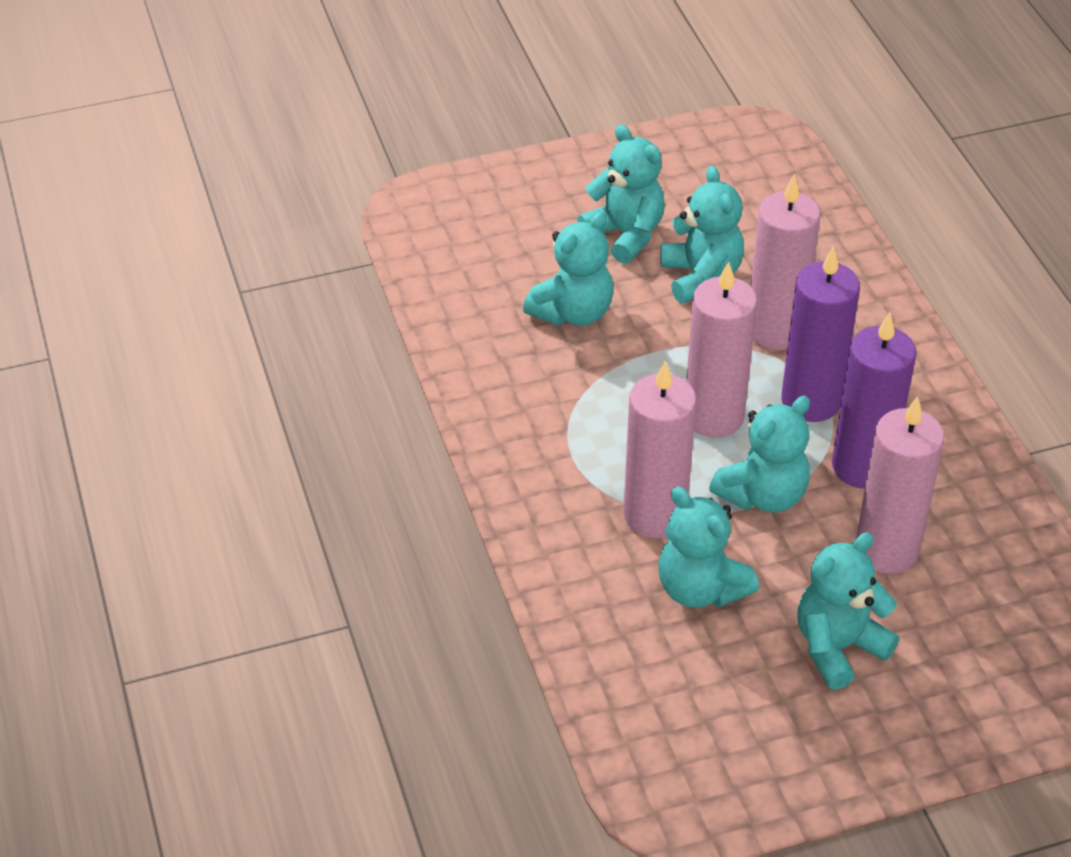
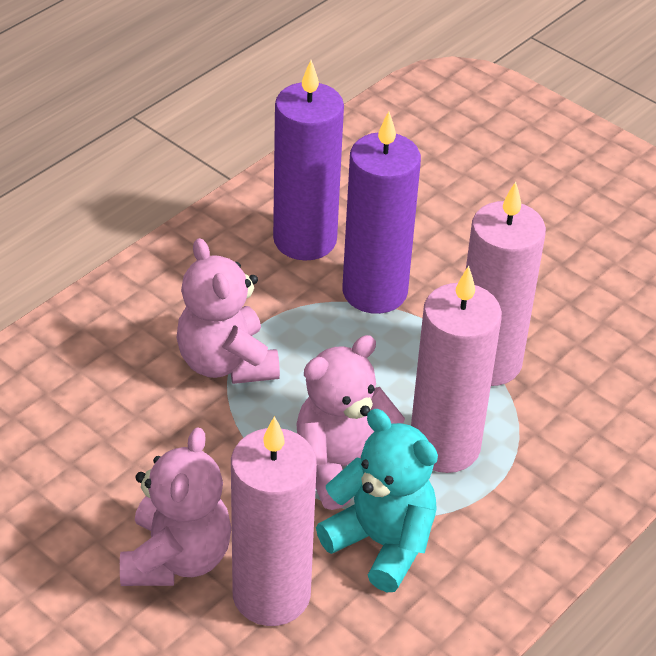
pink candle: [624,361,697,538] [686,261,757,438] [751,174,821,349] [856,396,944,574] = 4 -> [231,416,317,626] [411,266,502,473] [466,182,546,386] = 3
pink teddy bear: none = 0 -> [120,427,231,586] [177,238,280,384] [297,335,405,510] = 3
turquoise teddy bear: [523,212,613,326] [578,124,665,264] [658,486,759,608] [661,165,744,304] [709,396,810,512] [797,532,899,690] = 6 -> [316,409,438,592] = 1

